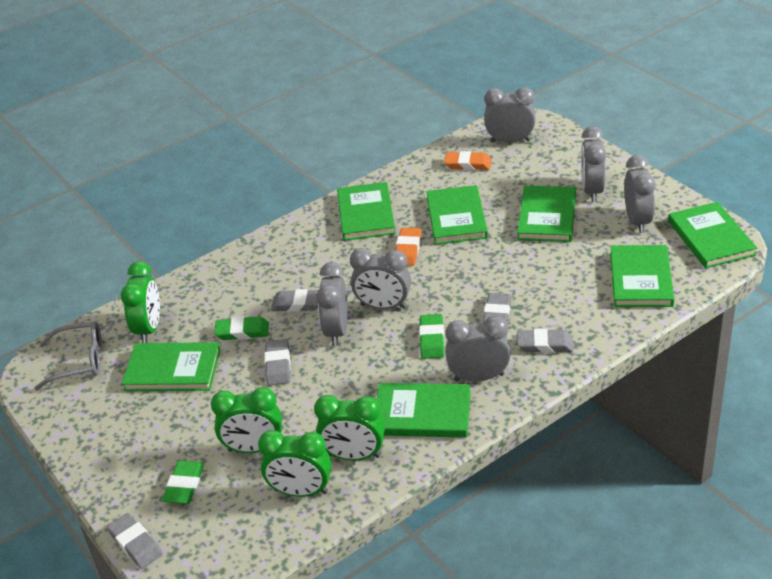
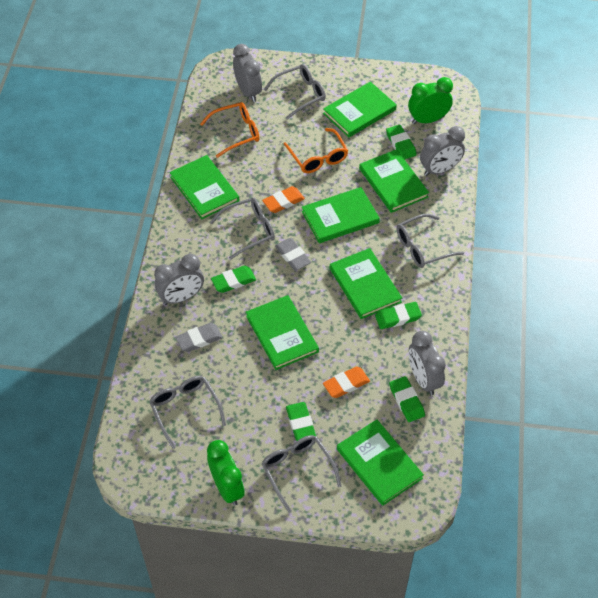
green clock: [121,261,160,343] [211,387,282,453] [258,430,332,497] [314,395,385,461] = 4 -> [207,440,245,506] [408,77,453,124] = 2
green eraser: [162,461,204,504] [214,316,269,340] [419,314,445,359] = 3 -> [211,266,256,293] [286,402,316,441] [375,302,422,329] [386,125,417,160] [389,376,425,422] = 5
grey clock: [316,262,348,346] [350,248,411,309] [445,316,511,382] [484,87,535,143] [581,126,606,202] [624,155,656,233] = 6 -> [154,254,204,305] [233,44,262,102] [409,331,446,395] [420,126,465,176] = 4
grey eraser: [107,513,163,569] [265,339,291,385] [271,289,318,312] [483,293,511,323] [517,329,573,353] = 5 -> [175,323,223,352] [275,238,311,270] = 2
grey glasses: [34,321,101,390] = 1 -> [149,376,226,449] [210,198,275,260] [262,435,342,513] [264,64,326,119] [397,214,464,268] = 5
orange glasses: none = 0 -> [200,102,260,158] [284,128,348,173] = 2

